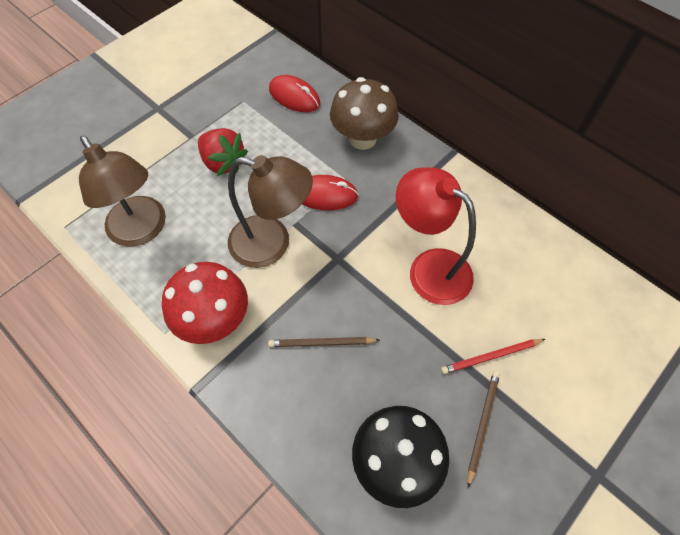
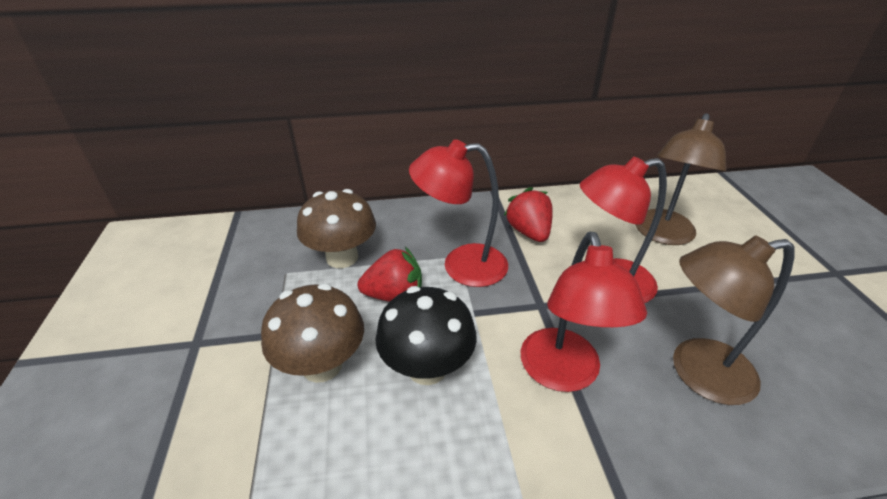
brown mushroom: [330,77,399,150] = 1 -> [261,283,364,383] [297,189,376,268] = 2
brown pencil: [268,337,380,347] [468,371,500,488] = 2 -> none = 0
red lamp: [396,167,476,305] = 1 -> [409,140,508,287] [521,232,647,392] [580,157,667,303] = 3
red mouse: [269,75,320,112] [302,175,359,210] = 2 -> none = 0
red mushroom: [162,262,248,344] = 1 -> none = 0
red pencil: [441,339,545,374] = 1 -> none = 0
red strawberry: [198,128,248,176] = 1 -> [358,247,422,302] [504,187,553,242] = 2

